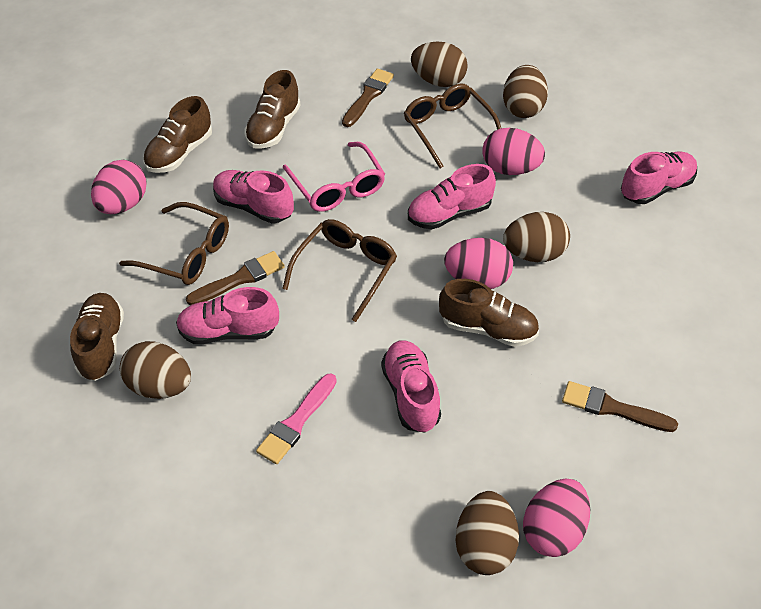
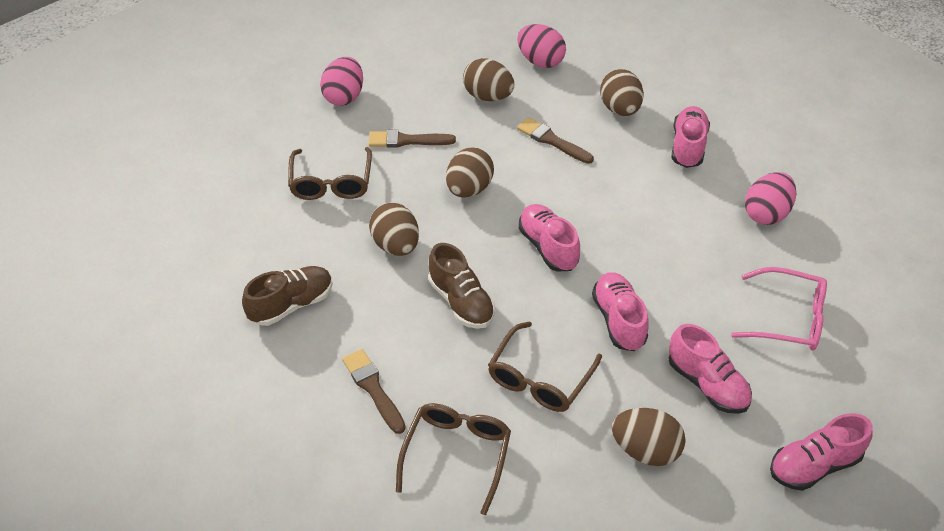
brown shoe: [70,293,124,381] [143,96,212,173] [244,70,300,149] [439,279,539,347] = 4 -> [242,266,333,326] [428,243,495,329] = 2
pink brush: [256,374,337,464] = 1 -> none = 0
pink egg: [91,160,147,214] [444,238,513,289] [482,128,545,175] [523,478,590,557] = 4 -> [320,57,363,106] [517,24,566,68] [745,172,796,225] = 3

